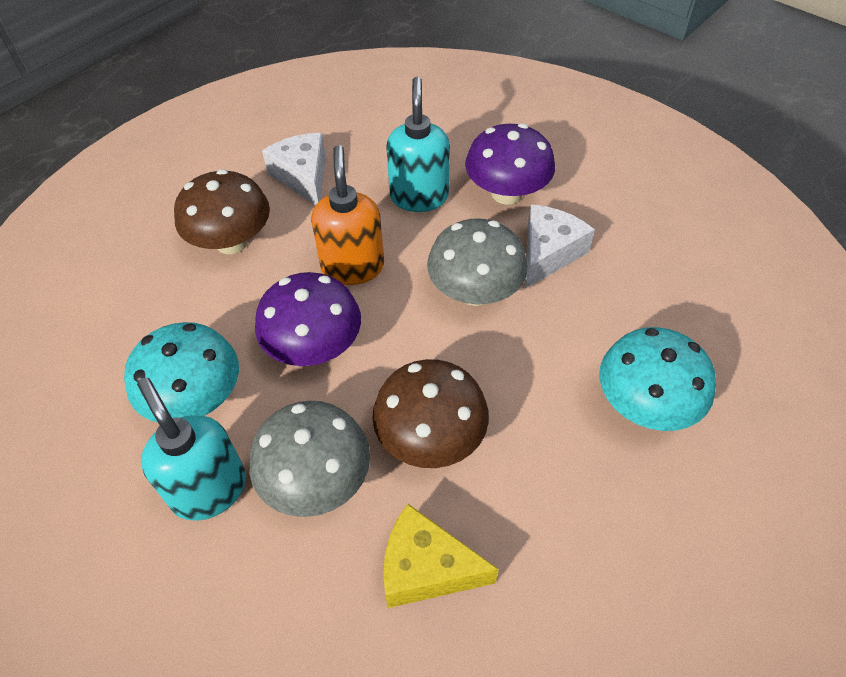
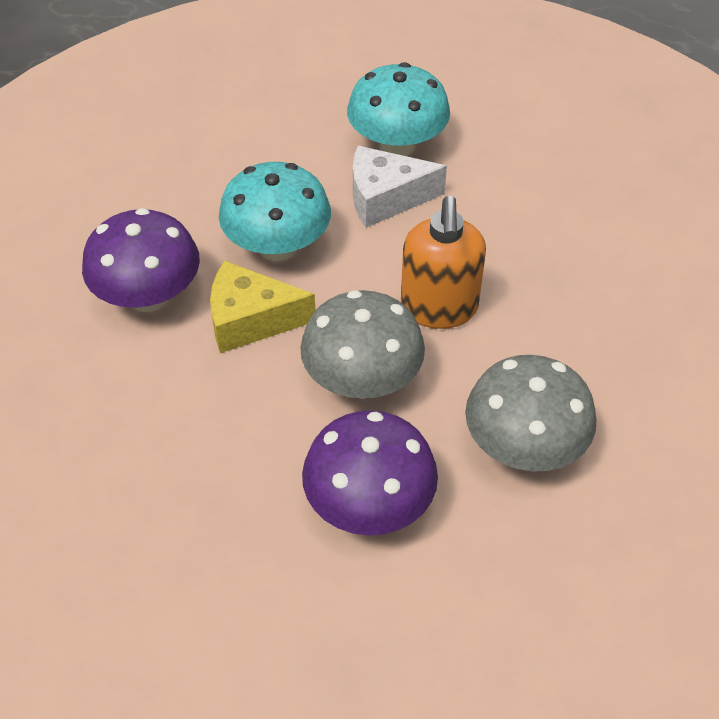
brown mushroom: [174,169,270,254] [372,359,489,468] = 2 -> none = 0
turquoise soap dispenser: [137,377,246,521] [386,77,450,212] = 2 -> none = 0
white cheese: [262,133,326,205] [526,204,595,288] = 2 -> [353,146,447,228] = 1

